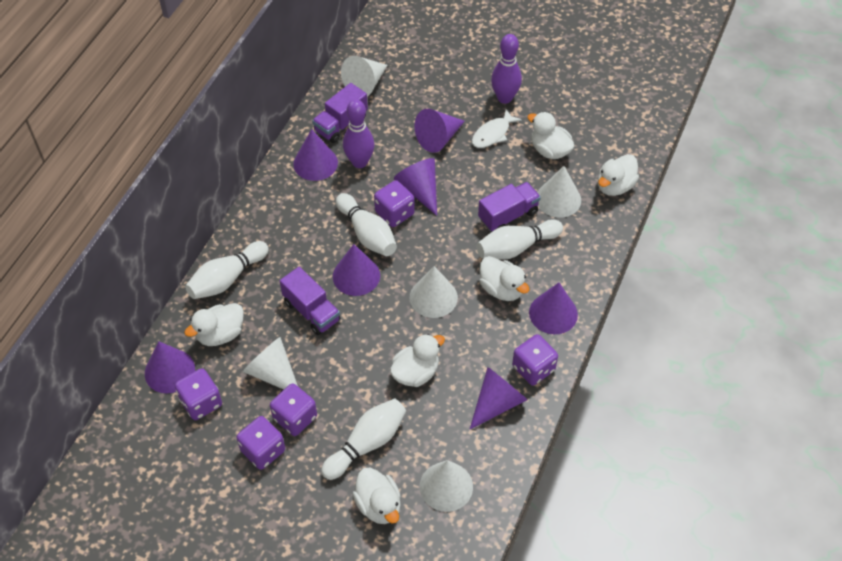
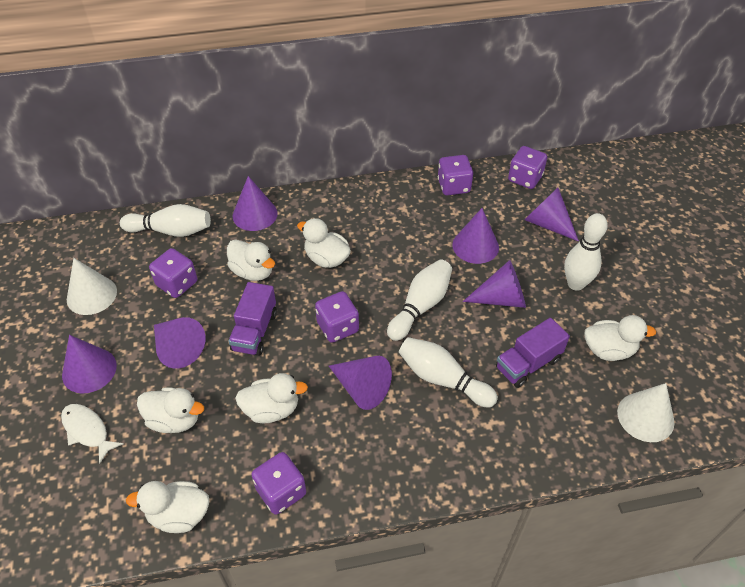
purple bowling pin: [343,99,374,168] [491,34,522,104] = 2 -> none = 0
purple truck: [280,267,340,335] [312,83,368,143] [478,182,541,231] = 3 -> [228,282,277,356] [496,318,570,388] = 2
white cone: [243,337,298,390] [341,56,388,96] [410,266,458,318] [420,460,473,512] [537,166,581,218] = 5 -> [67,258,117,315] [617,383,674,442] = 2

